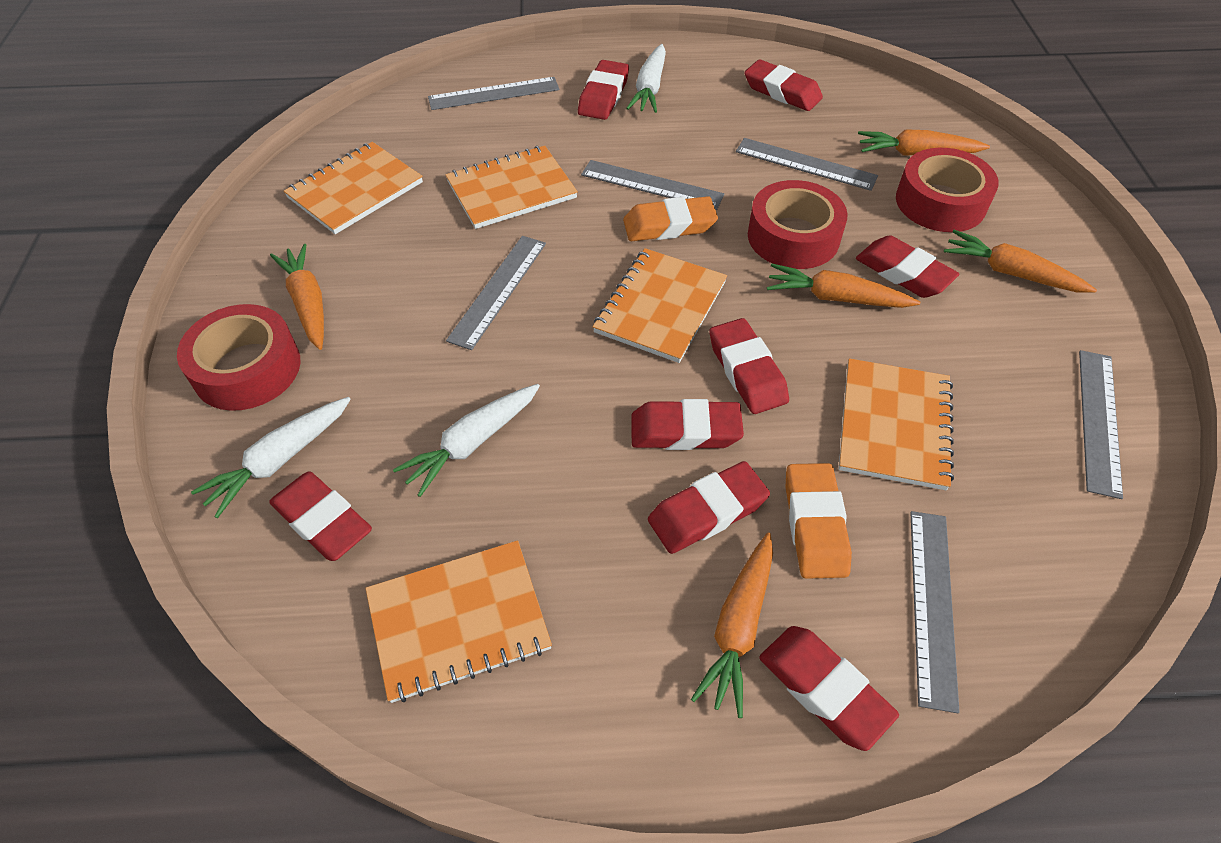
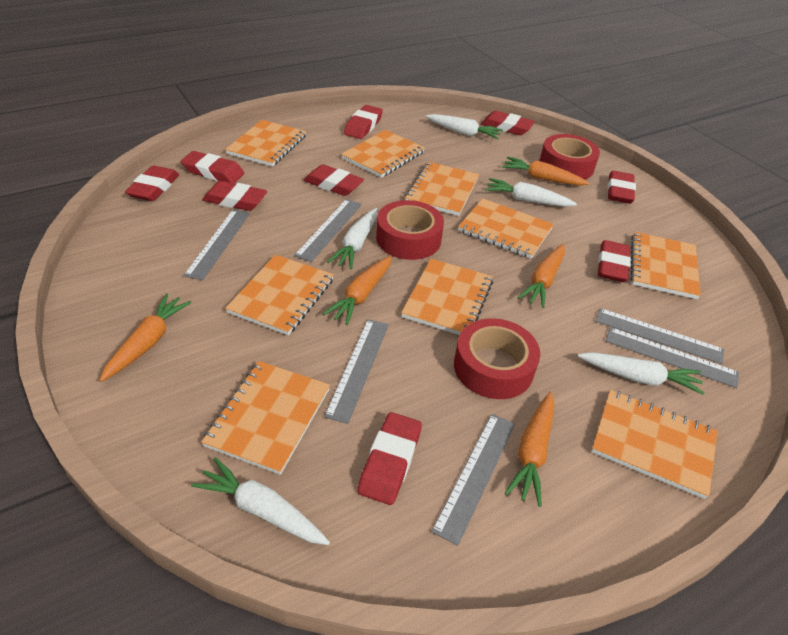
orange eraser: [623,196,718,241] [785,463,852,579] = 2 -> none = 0
orange notebook: [284,142,423,234] [366,540,552,703] [445,146,578,229] [593,248,727,363] [839,358,954,490] = 5 -> [201,361,330,475] [225,120,306,167] [225,255,334,335] [341,130,425,178] [401,259,493,335] [405,162,479,216] [458,198,554,259] [591,390,718,499] [630,232,701,299] = 9
red eraser: [269,471,372,561] [578,60,629,120] [631,399,744,450] [648,461,770,554] [709,318,789,414] [744,59,823,111] [759,626,899,751] [856,235,959,298] = 8 -> [125,166,179,201] [181,151,244,183] [202,181,267,211] [304,164,364,196] [344,105,383,139] [358,412,422,505] [481,111,535,135] [598,240,631,282] [607,170,636,204] = 9
white carrot: [191,397,351,518] [393,384,540,497] [626,44,666,113] = 3 -> [191,457,330,545] [327,208,377,269] [426,114,503,139] [485,178,577,207] [578,352,704,395] = 5

